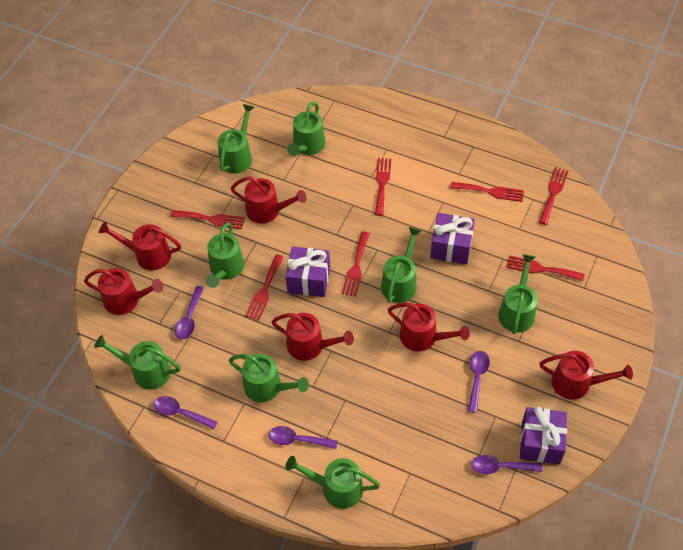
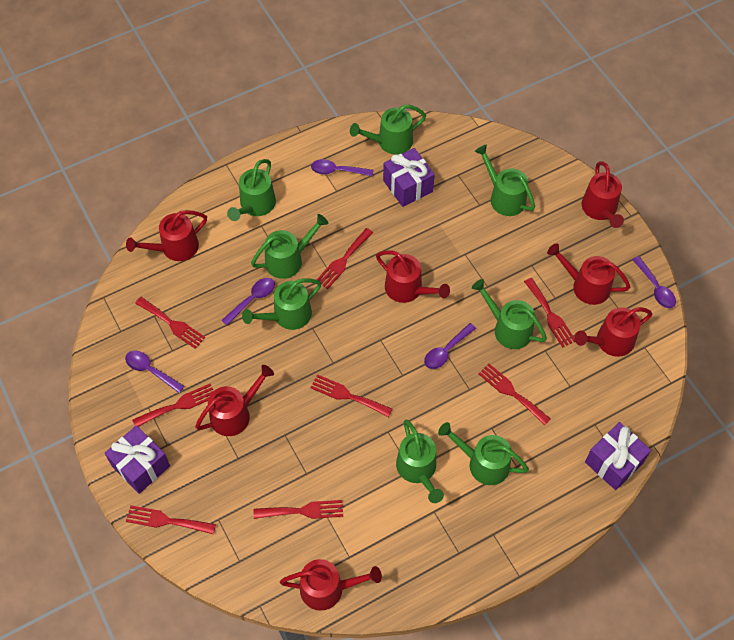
red fork: [171,210,245,229] [245,254,284,320] [342,232,370,297] [375,158,391,216] [450,182,524,202] [506,255,585,281] [539,167,568,225] = 7 -> [126,505,216,534] [132,383,213,427] [135,297,205,349] [253,500,343,519] [310,374,392,417] [317,228,373,289] [478,364,551,426] [524,278,575,348] = 8
red watering can: [84,268,163,315] [99,221,181,270] [231,176,307,224] [272,313,354,361] [388,303,470,352] [540,351,633,400] = 6 -> [126,210,207,261] [195,365,274,436] [280,559,382,611] [376,251,450,303] [547,243,630,305] [574,307,653,357] [582,161,624,228] = 7

